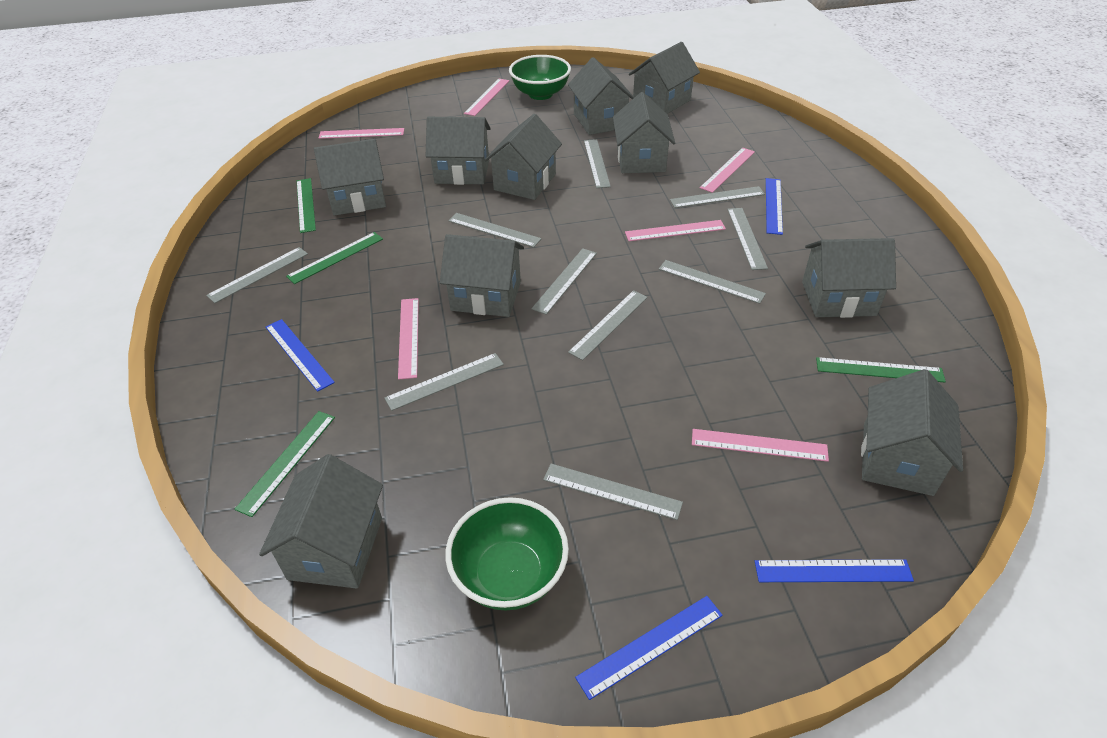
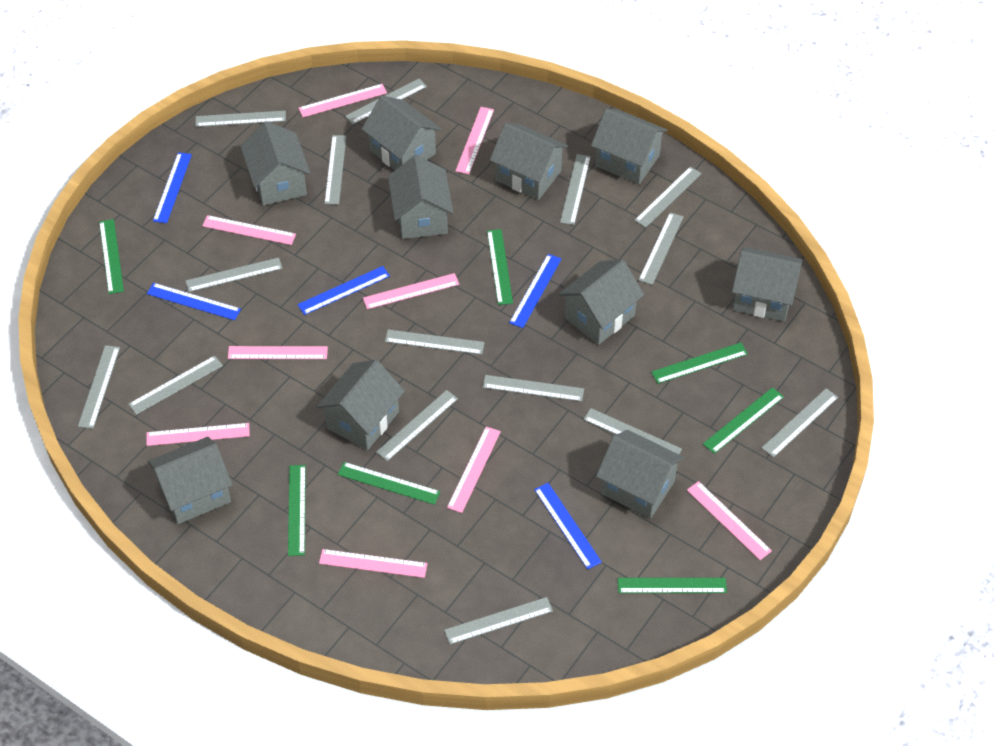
blue ruler: [266,319,335,392] [575,596,723,700] [755,559,914,582] [766,178,783,235] = 4 -> [147,283,241,320] [153,152,192,223] [298,266,390,315] [509,254,562,328] [534,483,602,569] = 5
green bowl: [446,497,569,610] [509,55,571,100] = 2 -> none = 0
green ruler: [234,411,335,517] [286,232,383,284] [297,178,316,233] [816,357,946,382] = 4 -> [99,219,124,294] [288,465,306,556] [338,462,440,505] [487,229,513,305] [618,578,727,593] [651,343,748,384] [703,387,784,454] = 7
grey ruler: [206,247,308,303] [384,353,504,411] [448,213,541,247] [531,248,597,315] [543,464,683,520] [568,290,648,360] [584,139,611,188] [659,260,766,304] [670,186,765,208] [727,208,768,270] = 10 -> [78,345,120,429] [128,356,223,415] [186,257,283,292] [195,111,286,127] [324,135,346,205] [345,79,427,125] [376,390,458,461] [385,330,485,355] [444,597,553,644] [483,375,584,402] [560,154,591,225] [583,408,682,454] [634,167,702,228] [638,212,684,285] [762,388,838,458] = 15
pink ruler: [319,128,404,139] [398,298,419,380] [464,79,509,116] [625,220,726,241] [692,429,829,462] [700,148,755,193] = 6 -> [147,423,250,446] [202,215,296,245] [228,346,328,359] [299,84,387,117] [319,549,428,578] [363,273,459,309] [447,427,501,513] [456,107,494,174] [687,481,772,560] = 9

